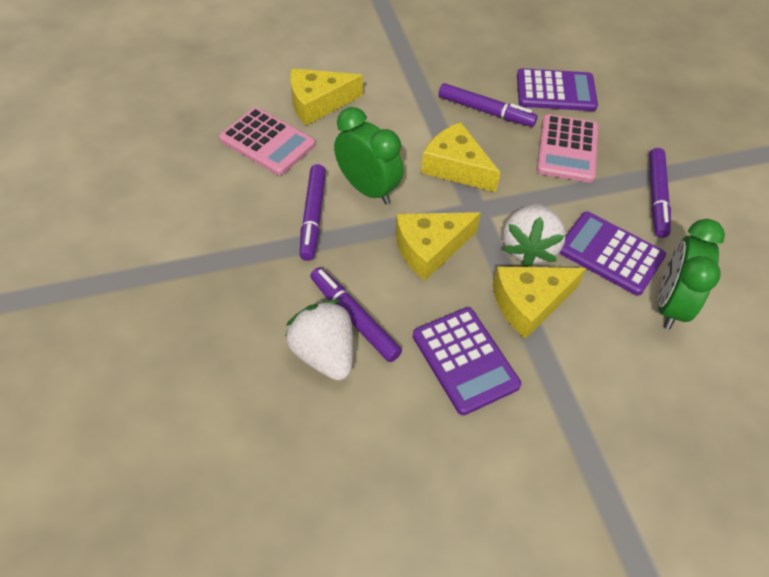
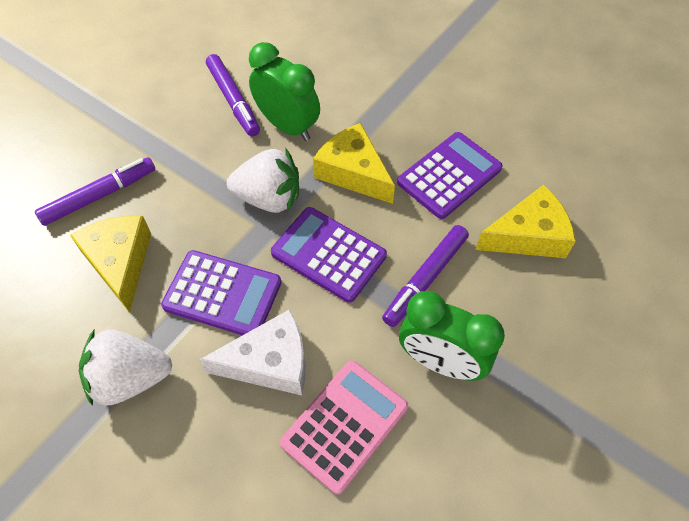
pink calculator: [219,107,316,175] [537,114,598,183] = 2 -> [280,360,408,494] = 1
purple marker: [300,164,326,261] [310,267,402,362] [439,83,538,127] [649,148,671,238] = 4 -> [35,157,155,226] [206,54,260,137] [382,225,469,327] = 3
white cheese: none = 0 -> [199,309,306,395] = 1
yellow cheese: [290,68,363,125] [395,212,481,281] [421,122,501,192] [492,266,586,339] = 4 -> [70,216,151,313] [313,123,395,204] [475,185,576,258] = 3

